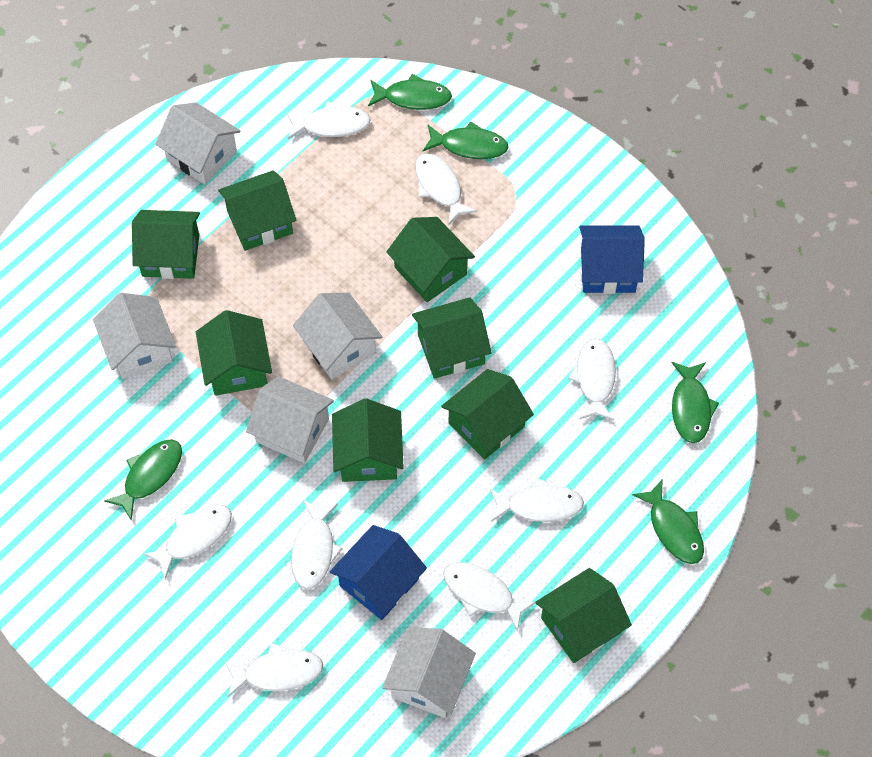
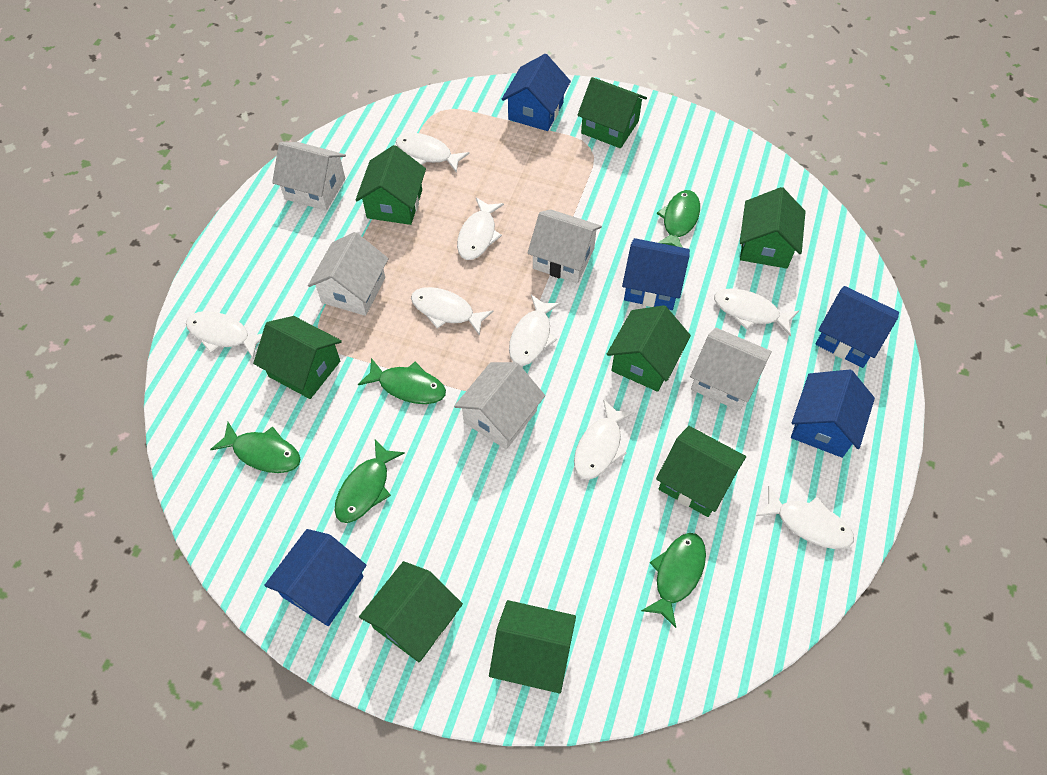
blue house: [330,525,427,620] [579,225,645,294] = 2 -> [264,529,367,626] [501,54,571,131] [622,238,690,310] [791,370,875,458] [816,286,899,368] = 5

